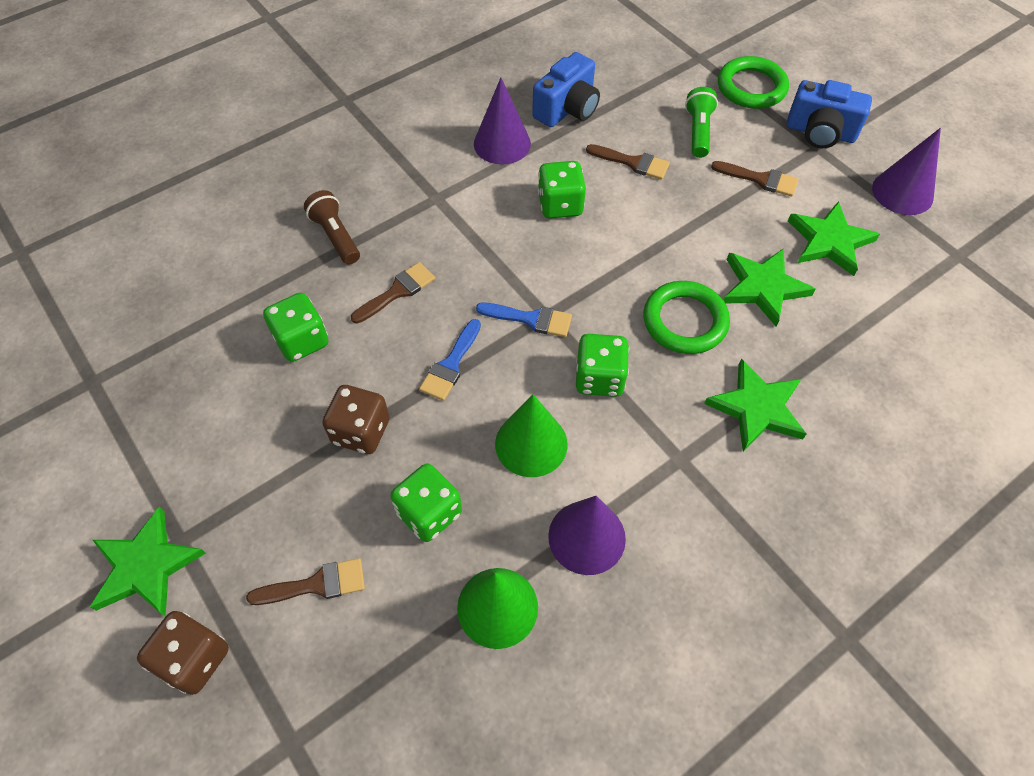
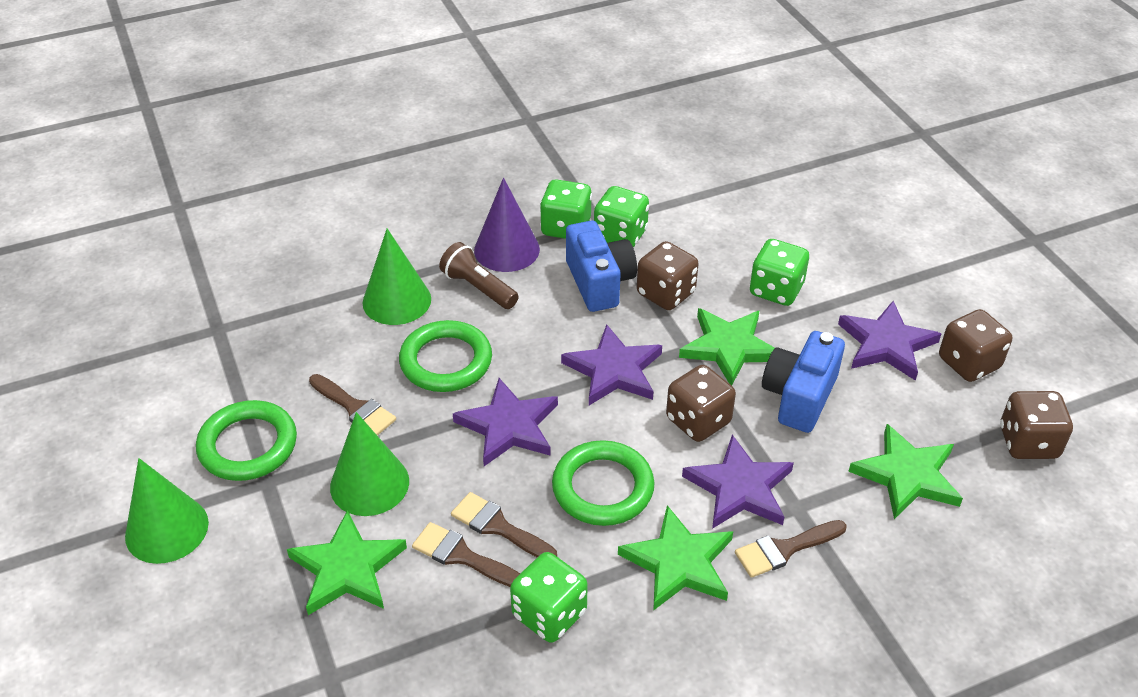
blue brush: [419,319,481,401] [476,303,572,337] = 2 -> none = 0
brown dice: [137,611,229,695] [322,385,389,454] = 2 -> [637,241,699,310] [666,365,736,442] [939,309,1012,382] [1000,391,1073,459] = 4
green cone: [457,568,538,649] [495,394,568,477] = 2 -> [125,458,209,564] [330,412,409,516] [362,229,431,325] = 3
green flashlight: [685,87,718,158] = 1 -> none = 0
green ring: [643,281,730,354] [718,56,789,109] = 2 -> [196,400,297,481] [399,320,492,392] [552,440,655,526] = 3
purple cone: [474,78,531,164] [548,496,626,575] [872,128,941,215] = 3 -> [474,178,540,272] = 1
purple star: none = 0 -> [453,378,558,466] [561,324,662,405] [682,435,794,529] [838,301,941,381] = 4

